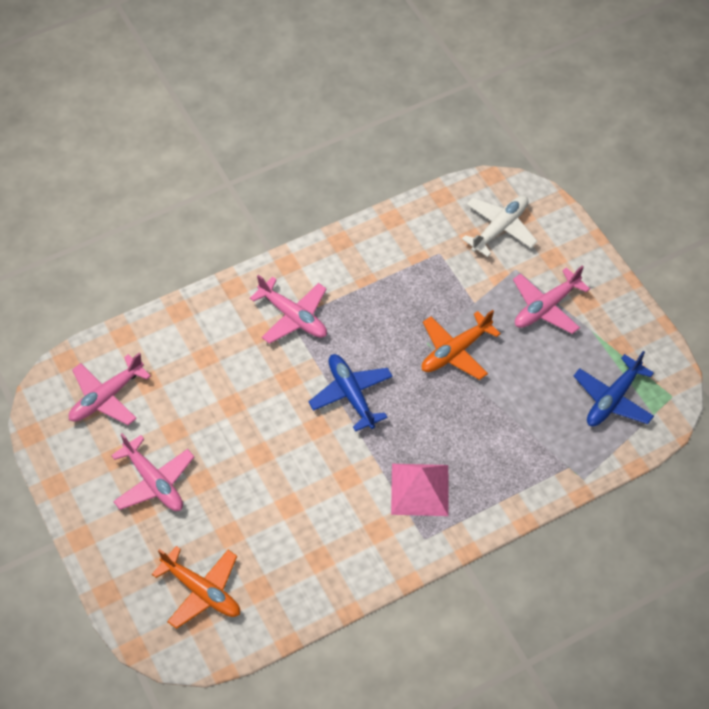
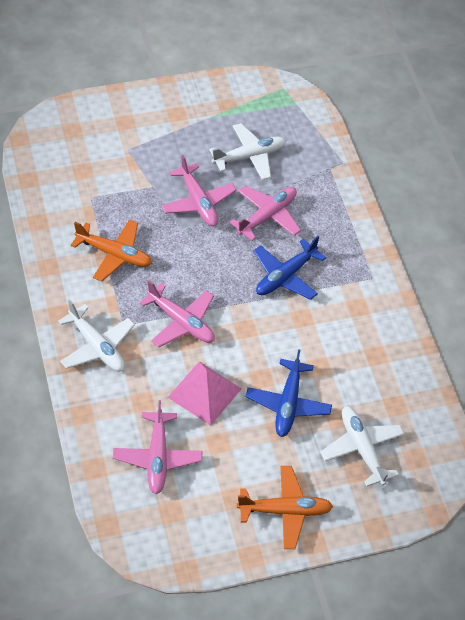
white plane: [462,196,538,257] = 1 -> [58,300,135,372] [209,123,286,180] [321,406,404,487] = 3

